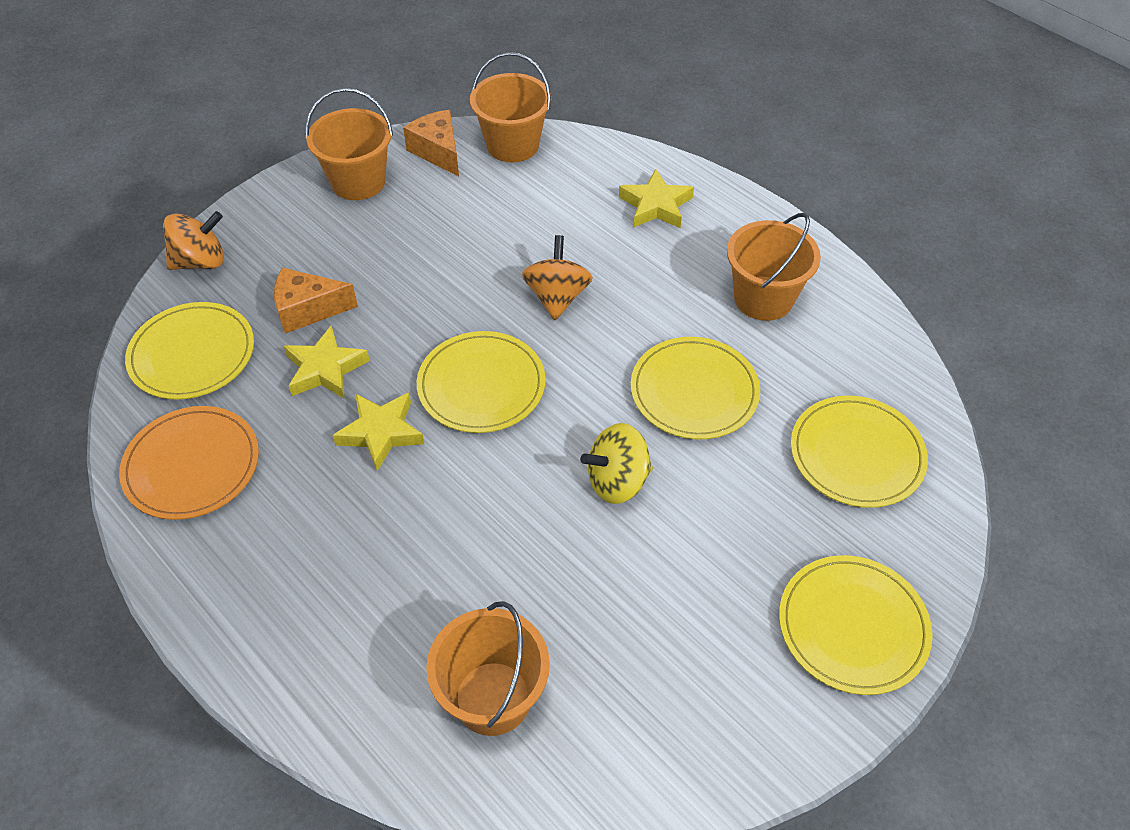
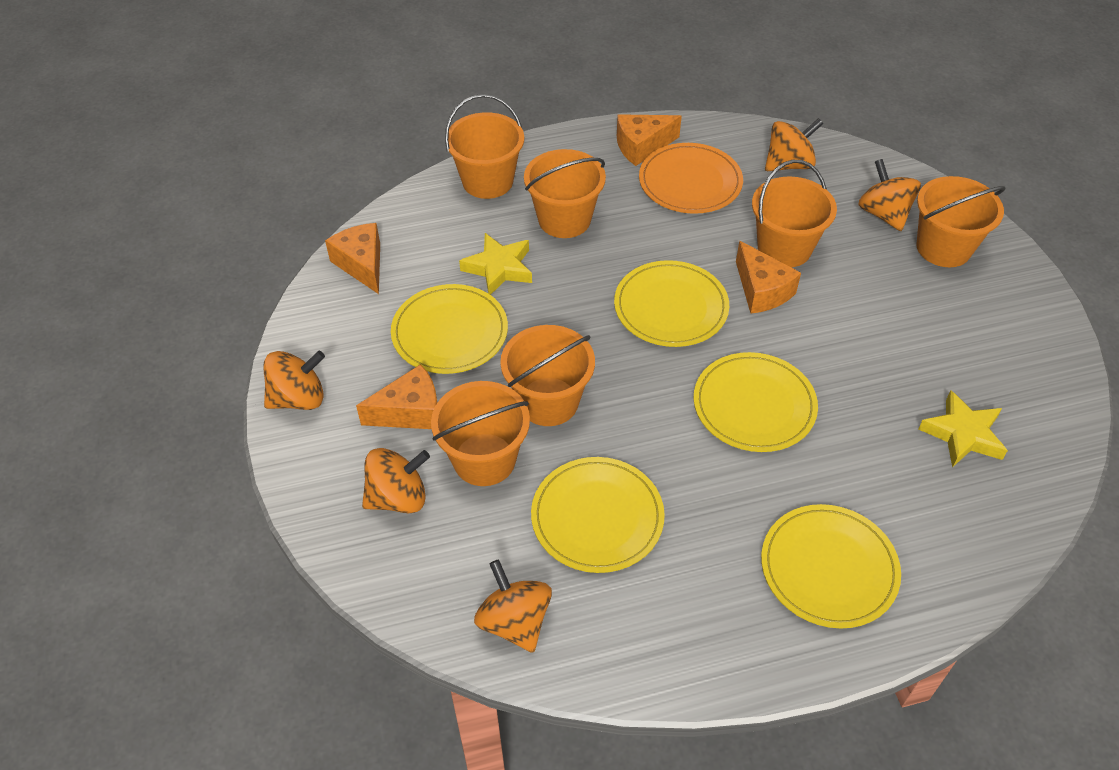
orange bucket: [305,88,393,200] [426,601,550,736] [470,52,551,162] [727,213,821,321] = 4 -> [431,381,530,486] [445,94,524,199] [500,325,595,426] [524,149,606,238] [752,160,837,267] [916,176,1005,267] = 6
orange cheese: [274,268,358,334] [403,110,459,176] = 2 -> [325,223,380,294] [356,364,437,429] [617,114,682,166] [736,241,801,314] = 4
orange spinning top: [163,211,224,270] [522,235,593,320] = 2 -> [264,351,325,410] [362,448,430,513] [474,559,552,653] [765,118,823,171] [858,159,921,231] = 5
yellow spinning top: [580,423,653,504] = 1 -> none = 0
yellow star: [284,325,370,398] [332,393,424,471] [619,169,694,228] = 3 -> [459,233,532,295] [918,390,1008,467] = 2

